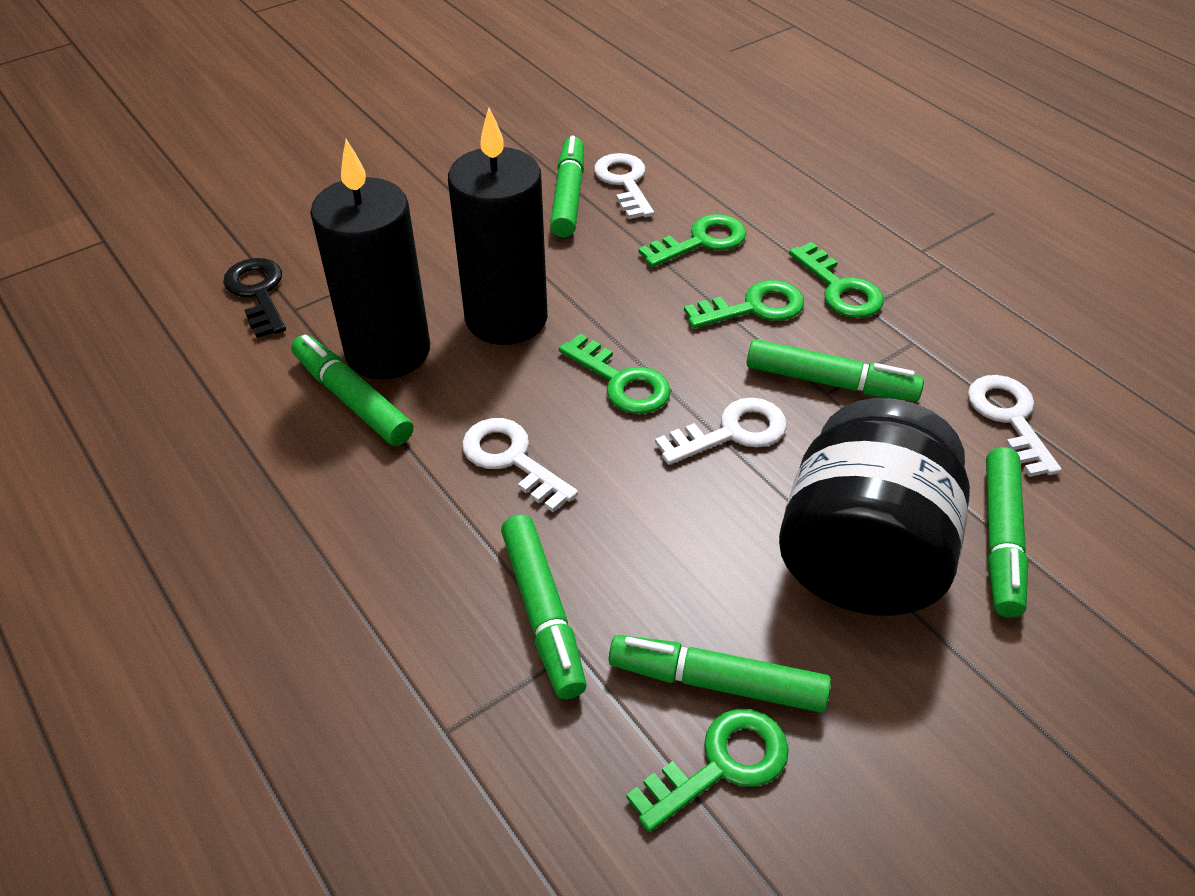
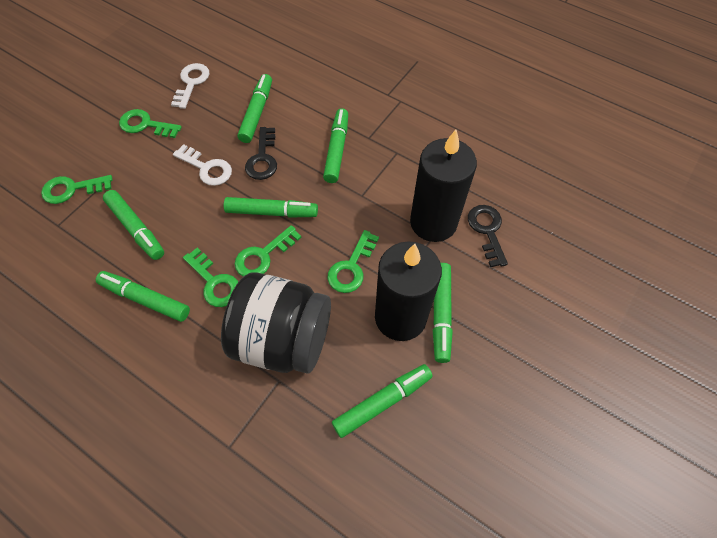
black key: [223,258,286,338] = 1 -> [245,127,277,180] [468,205,508,267] = 2
green marker: [291,335,413,446] [501,514,587,699] [550,136,584,238] [609,635,831,713] [747,339,924,402] [986,447,1029,618] = 6 -> [96,271,190,322] [103,190,164,260] [224,197,318,218] [238,74,272,143] [323,108,348,183] [332,364,433,438] [433,263,453,363] = 7
white key: [462,418,578,512] [594,153,654,219] [655,397,787,465] [968,375,1062,477] = 4 -> [171,63,210,109] [173,144,232,186] = 2

